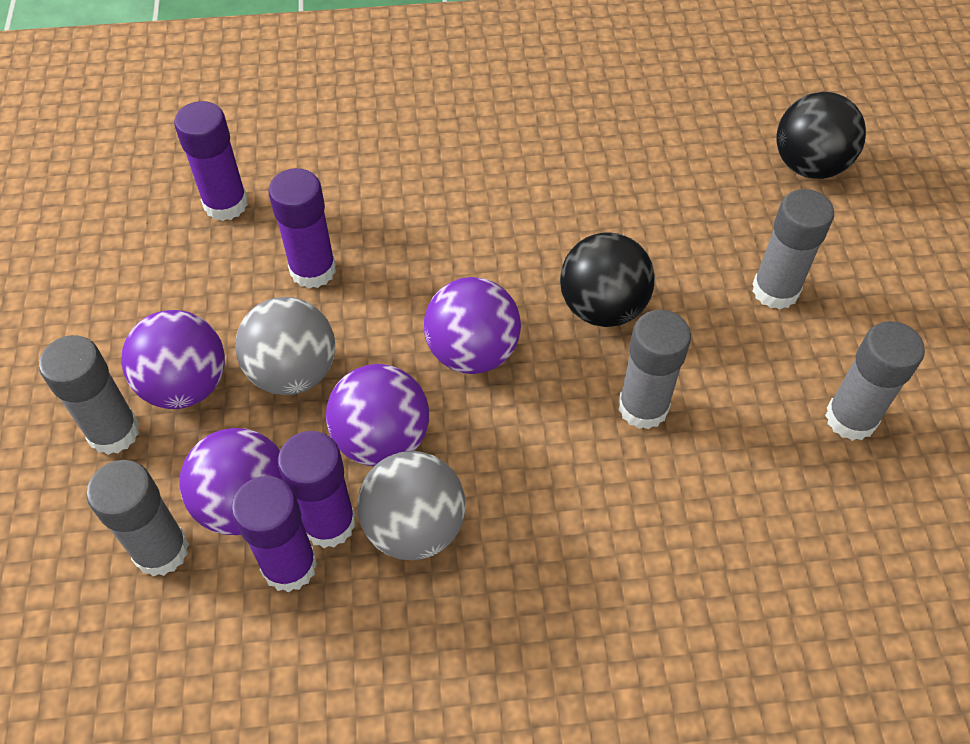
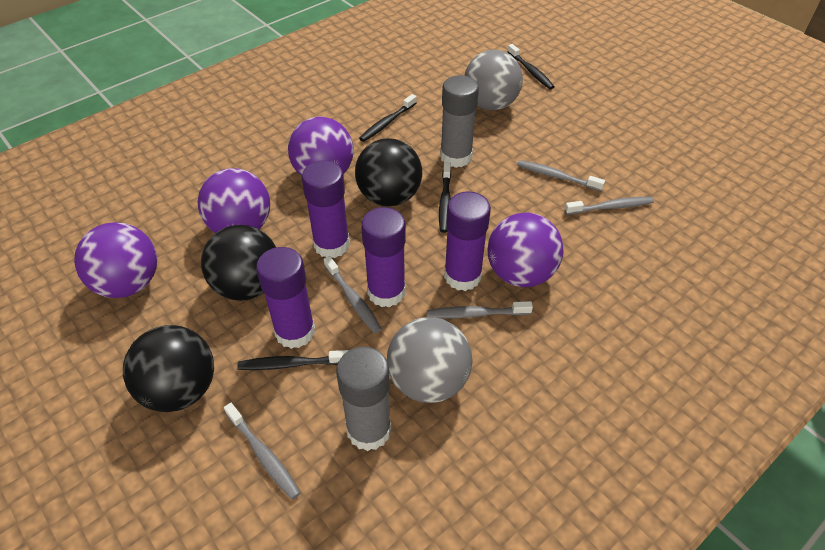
black ball: [560,232,655,327] [776,92,866,179] = 2 -> [123,325,214,412] [201,225,276,301] [355,138,422,206] = 3
black toothbrush: none = 0 -> [237,350,349,370] [359,94,417,142] [439,162,451,233] [507,44,555,89] = 4
grey glue stick: [39,335,140,455] [87,460,189,576] [618,310,691,429] [752,189,834,309] [825,321,925,441] = 5 -> [336,347,392,451] [440,75,479,168] = 2
grey toothbrush: none = 0 -> [224,403,301,500] [324,256,382,333] [427,301,533,319] [517,160,605,191] [565,197,654,215] = 5

